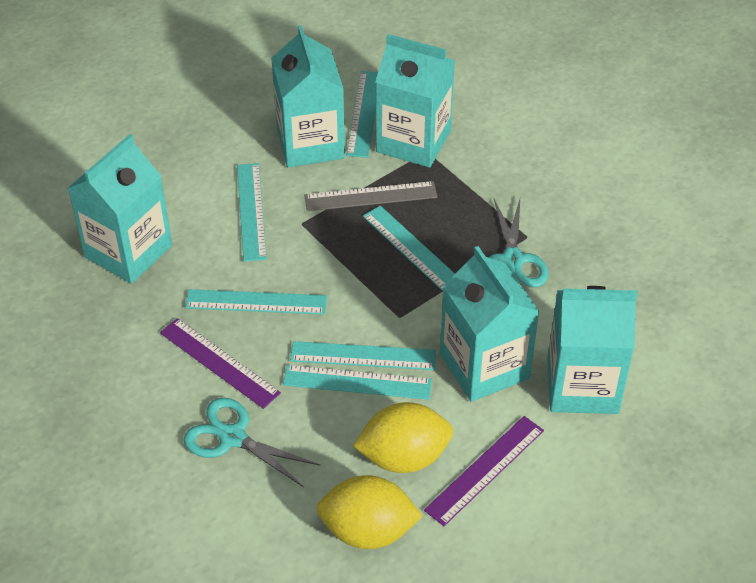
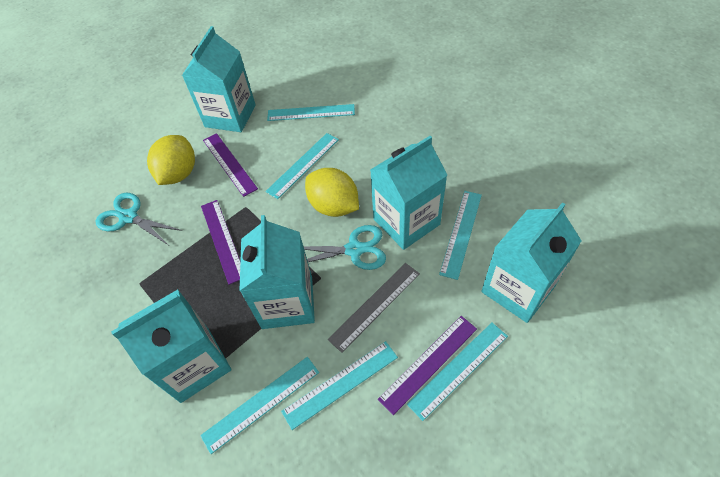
purple ruler: [160,318,281,409] [424,416,544,526] = 2 -> [201,200,240,285] [203,133,258,197] [378,316,477,415] = 3

